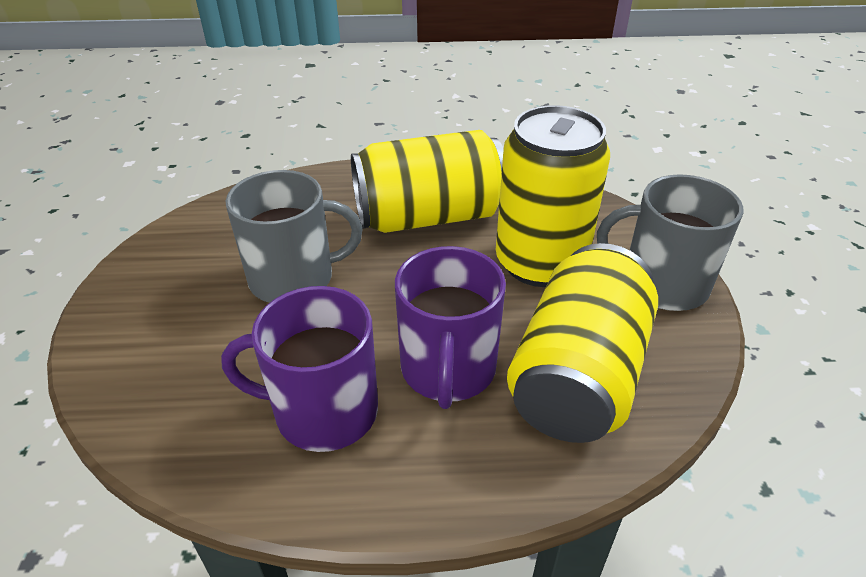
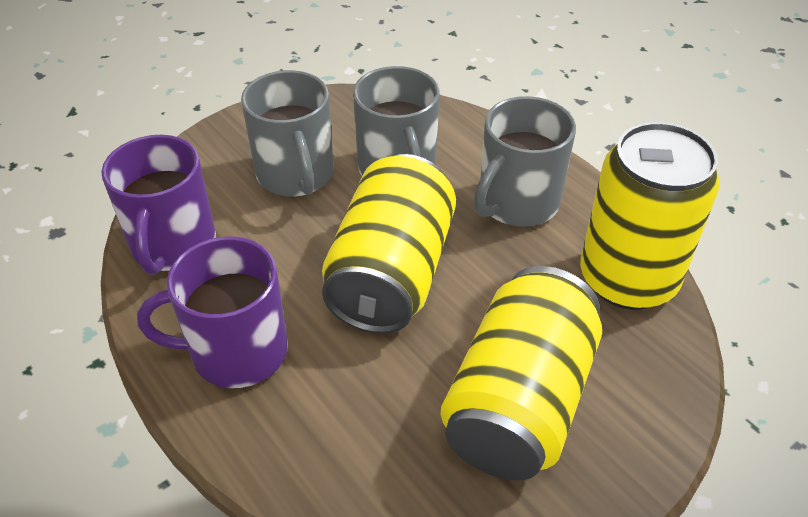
grey mug: [226,170,363,303] [597,174,743,311] = 2 -> [241,70,334,196] [353,66,440,176] [474,96,576,227] = 3

